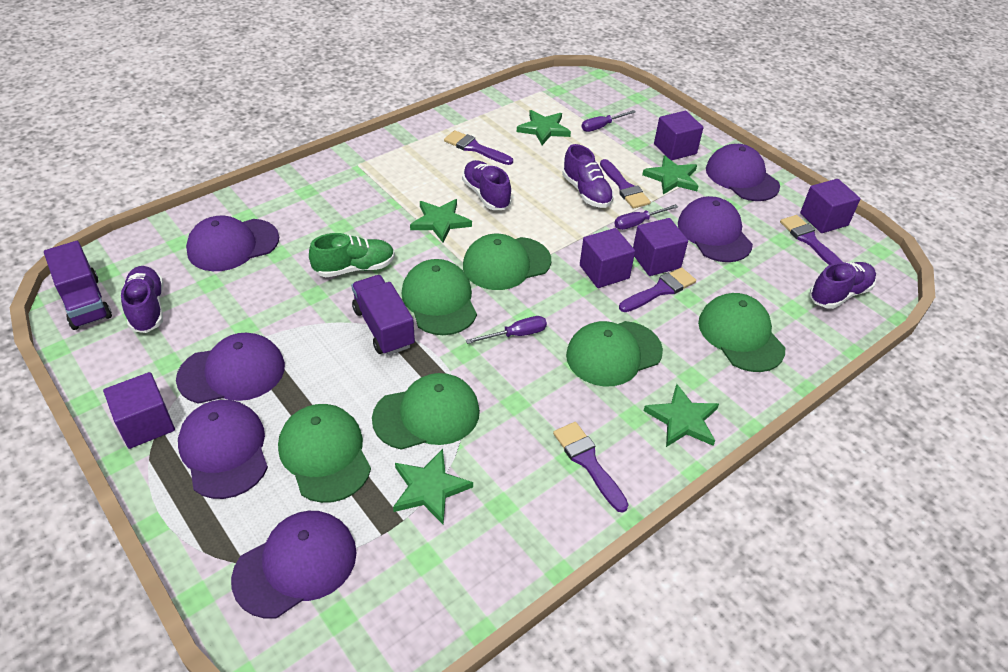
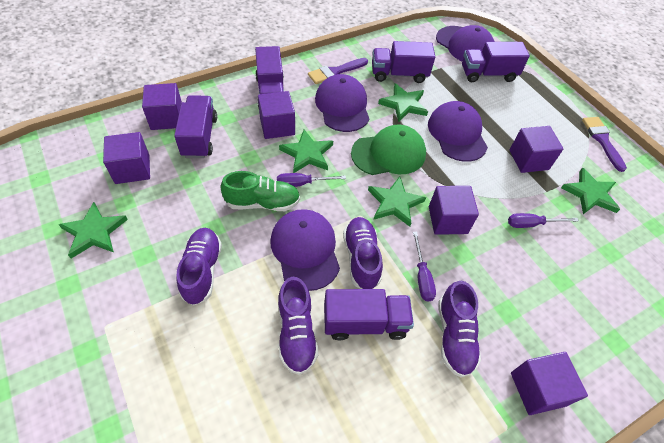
green cap: [278,404,371,503] [372,373,480,450] [401,259,477,335] [463,234,551,290] [566,321,663,387] [698,293,785,372] = 6 -> [351,125,426,175] = 1
purple brush: [444,130,513,165] [553,422,629,513] [600,159,651,209] [619,267,696,312] [780,215,842,265] = 5 -> [308,58,368,84] [582,117,627,172] = 2
purple cap: [176,333,285,404] [178,400,268,499] [186,216,279,271] [231,511,357,618] [678,196,753,262] [706,144,780,201] = 6 -> [270,209,340,291] [315,74,369,132] [428,101,488,162] [436,25,495,61] = 4
purple cube: [103,372,175,449] [580,228,635,288] [633,218,688,276] [654,111,704,161] [800,179,861,233] = 5 -> [103,132,150,184] [142,83,182,130] [258,91,295,139] [429,186,479,235] [509,126,563,173] [511,352,588,415] = 6
purple truck: [44,241,112,330] [351,275,415,355] = 2 -> [174,95,217,158] [255,46,284,107] [324,289,414,340] [372,41,435,83] [462,42,530,82] = 5

